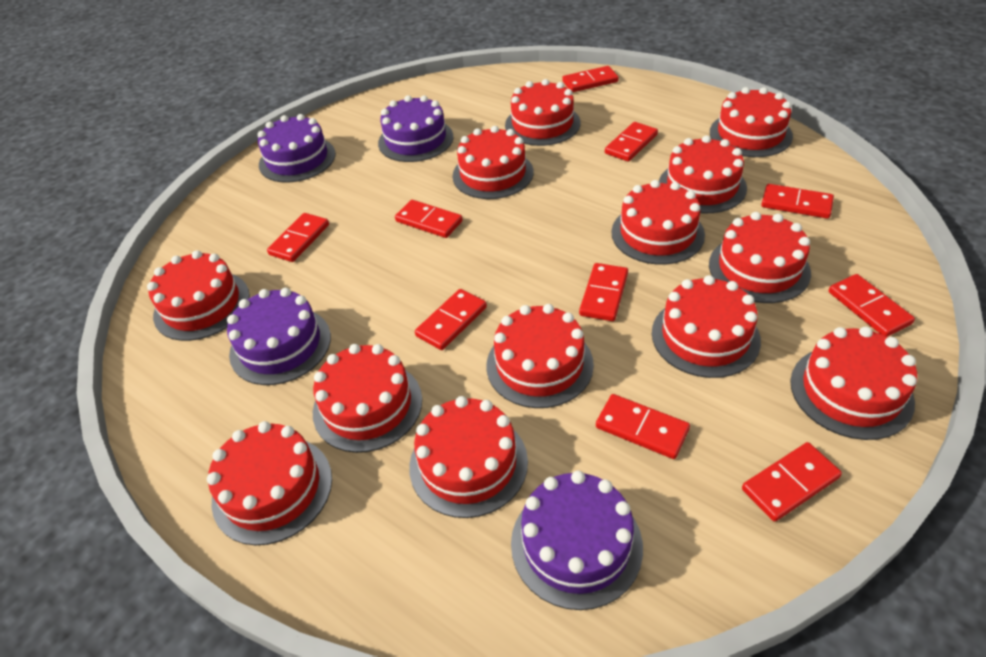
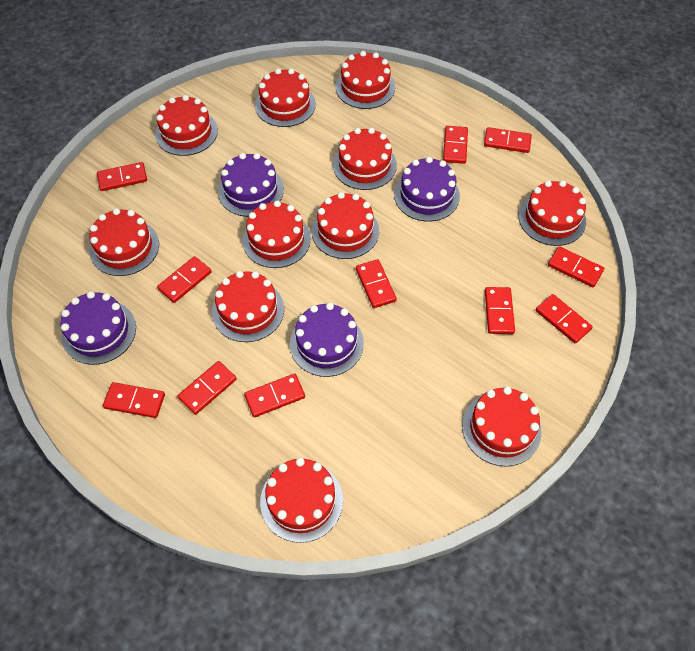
red cake: [147,250,250,341] [207,421,332,545] [313,344,422,453] [409,396,528,518] [452,126,533,199] [486,304,594,408] [505,79,580,146] [612,180,705,265] [652,275,761,378] [659,135,747,213] [709,212,811,303] [710,87,793,157] [790,327,917,440] = 13 -> [89,208,159,276] [155,95,218,156] [212,271,284,342] [242,200,311,268] [255,68,316,127] [260,458,343,543] [312,192,379,259] [333,128,397,190] [336,51,395,109] [462,387,542,467] [518,180,586,246] = 11
red domino: [267,213,329,262] [395,200,463,238] [415,289,487,350] [562,66,619,92] [579,263,628,321] [596,394,690,459] [605,122,658,162] [742,442,842,522] [761,184,834,219] [829,274,915,337] = 10 -> [97,162,147,191] [103,382,165,418] [157,256,212,303] [177,361,237,415] [244,374,305,417] [356,259,397,308] [443,126,468,164] [484,127,532,153] [485,287,515,334] [536,294,593,344] [548,246,604,287] = 11

